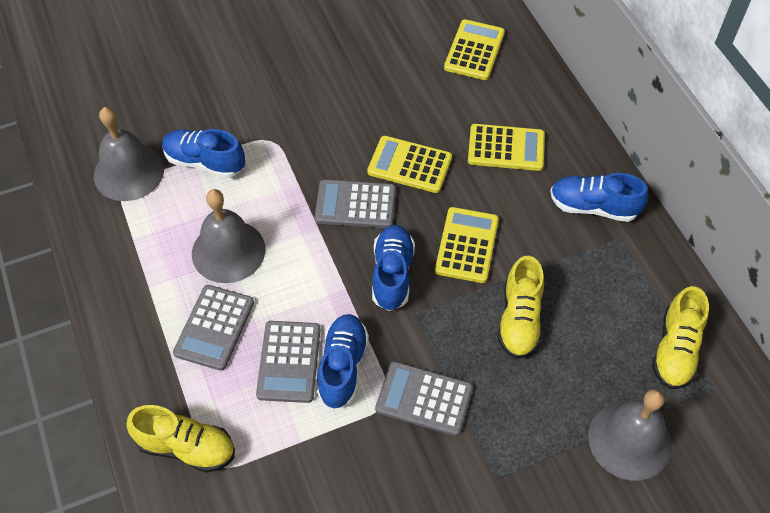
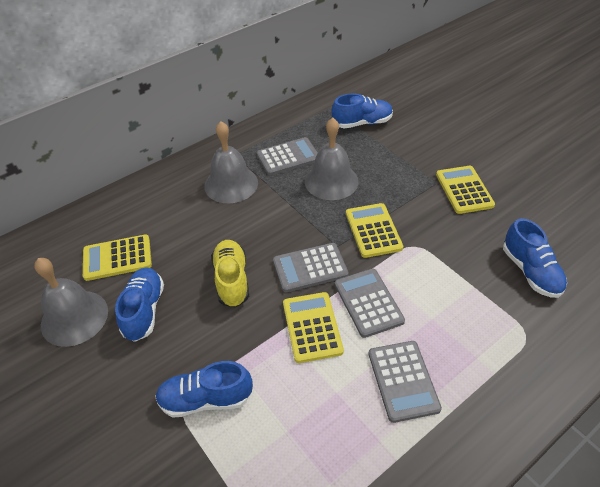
yellow shoe: [126,405,235,473] [497,256,544,359] [652,286,709,389] = 3 -> [211,240,249,308] = 1

